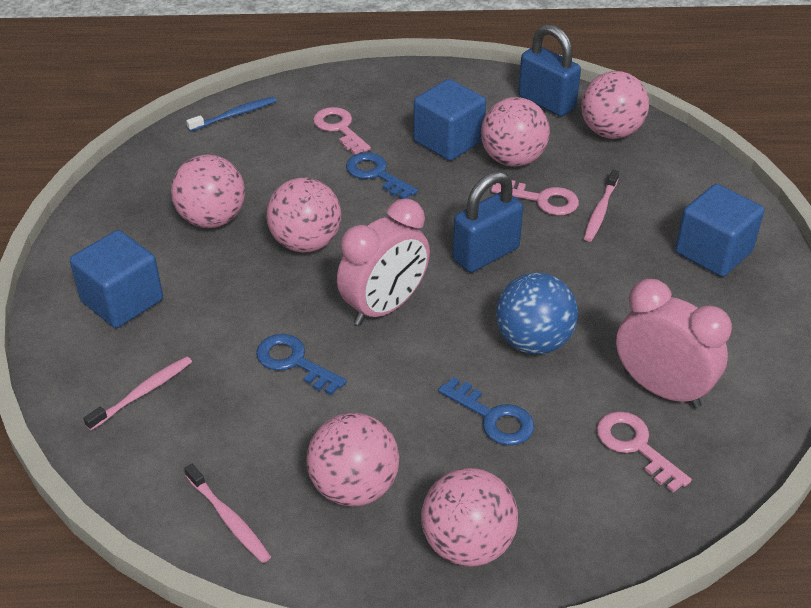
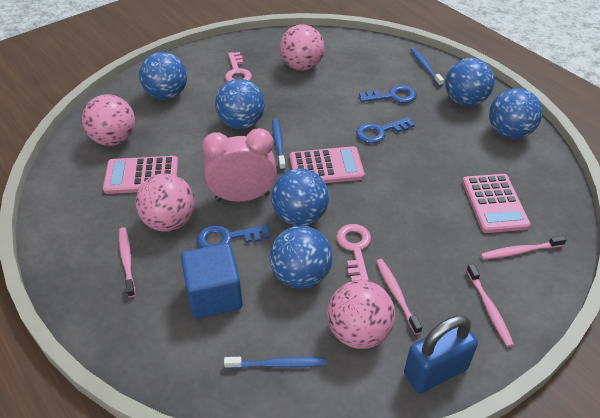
blue ball: [496,272,578,355] = 1 -> [139,52,187,100] [215,79,265,129] [270,226,332,289] [271,169,329,226] [445,58,494,106] [489,88,542,139] = 6
blue cube: [70,230,163,328] [413,79,486,161] [675,184,765,277] = 3 -> [181,243,243,318] = 1
blue padlock: [453,171,523,272] [518,24,581,117] = 2 -> [404,315,478,393] = 1
blue toothbrush: [186,97,277,132] = 1 -> [224,356,327,369] [272,119,286,170] [411,48,444,86] = 3
pink ball: [171,155,245,228] [266,178,342,253] [307,413,399,507] [421,468,518,567] [481,97,550,167] [581,71,649,139] = 6 -> [82,94,135,146] [135,173,195,232] [280,25,324,71] [327,280,395,349] = 4
pink calculator: none = 0 -> [103,156,178,194] [290,146,365,183] [462,174,530,233] = 3
pink clock: [337,198,430,326] [616,279,732,408] = 2 -> [202,128,277,202] = 1
pink key: [313,107,371,155] [491,180,579,215] [597,411,692,493] = 3 -> [225,52,252,82] [336,224,371,281] = 2
pink toothbrush: [83,356,192,430] [184,464,271,563] [584,170,619,242] = 3 -> [119,227,135,298] [376,259,422,335] [466,264,514,347] [481,236,566,259] = 4

